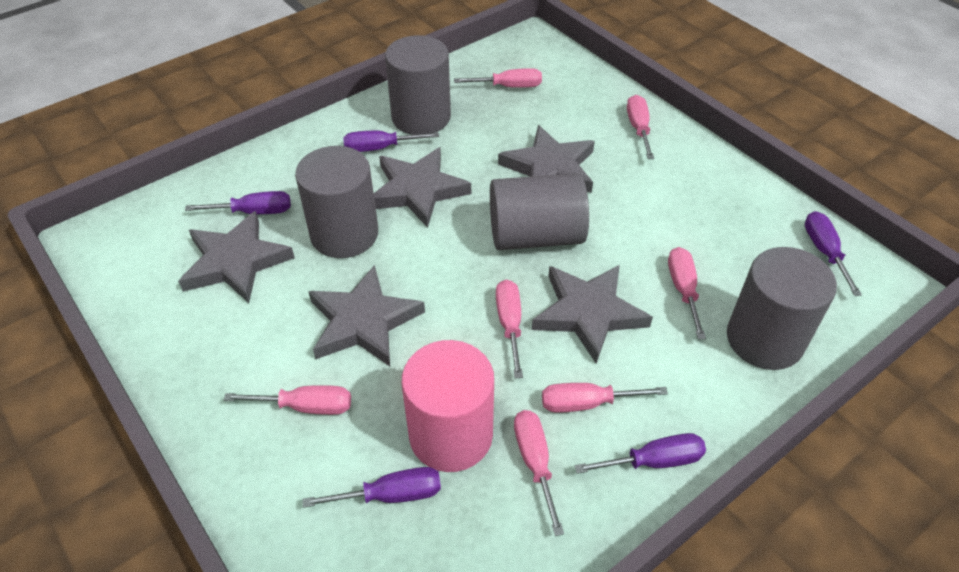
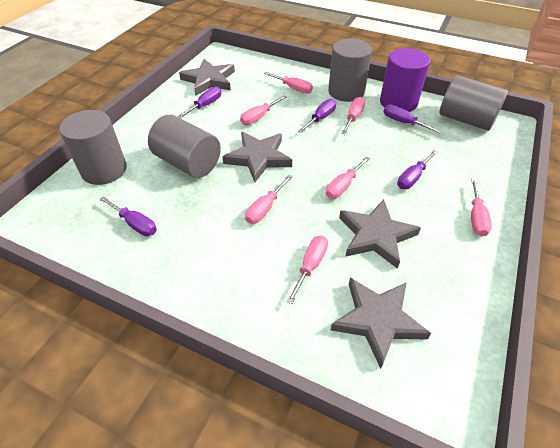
grey star: [178,211,295,303] [308,265,425,366] [374,147,471,228] [498,125,595,193] [532,265,653,364] = 5 -> [179,59,235,95] [222,132,292,182] [331,278,431,369] [339,199,421,269] = 4
pink cylinder: [402,340,494,472] = 1 -> none = 0
purple cylinder: none = 0 -> [380,48,430,112] = 1

